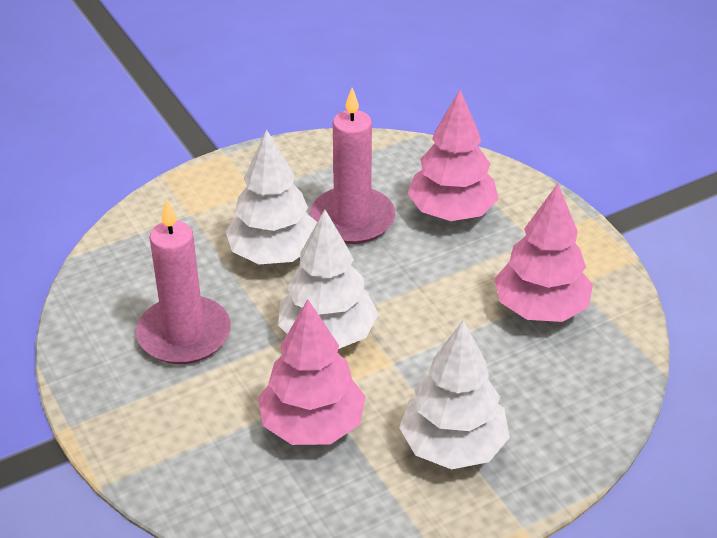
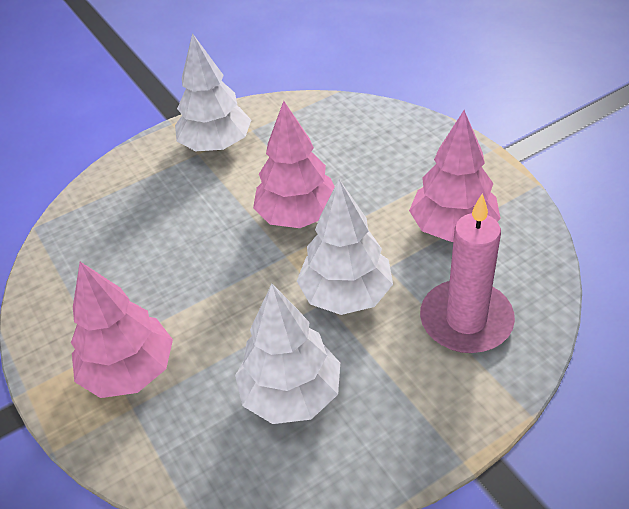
pink candle: [136,199,231,364] [310,88,395,244] = 2 -> [420,193,515,353] = 1

